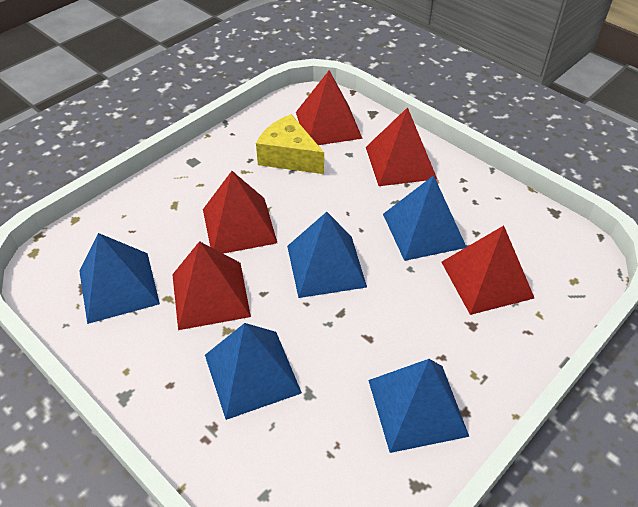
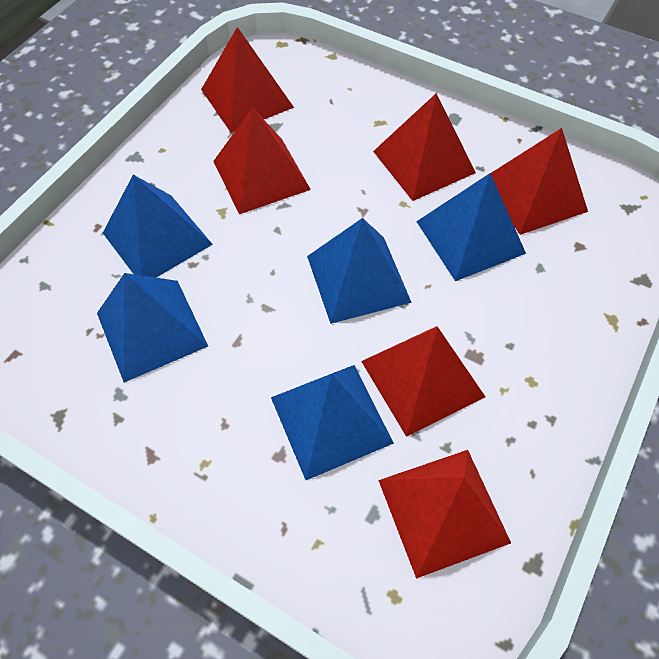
red pyramid: [172,241,251,330] [203,171,277,254] [296,70,363,145] [366,107,437,186] [441,226,534,315] = 5 -> [201,27,294,132] [213,107,311,214] [361,326,485,437] [373,93,476,201] [378,450,511,579] [491,128,588,235] = 6
yellow cheese: [256,114,324,174] = 1 -> none = 0

